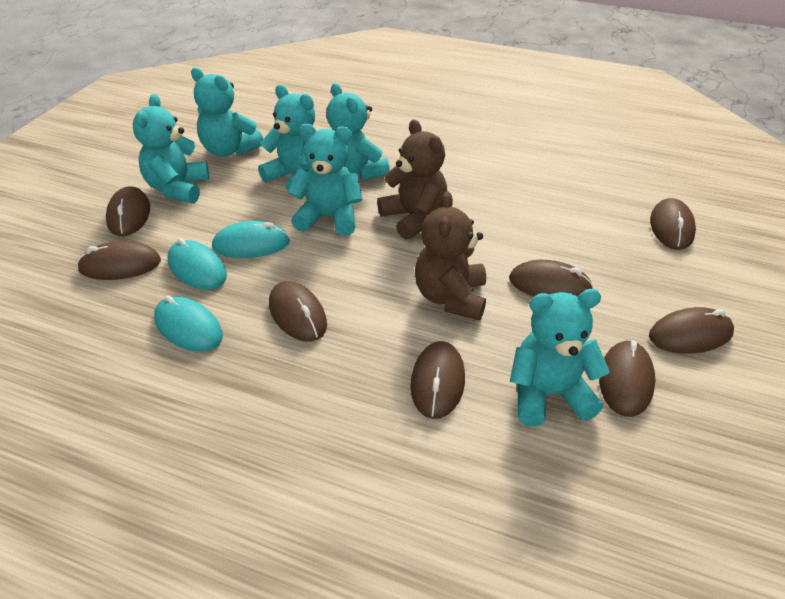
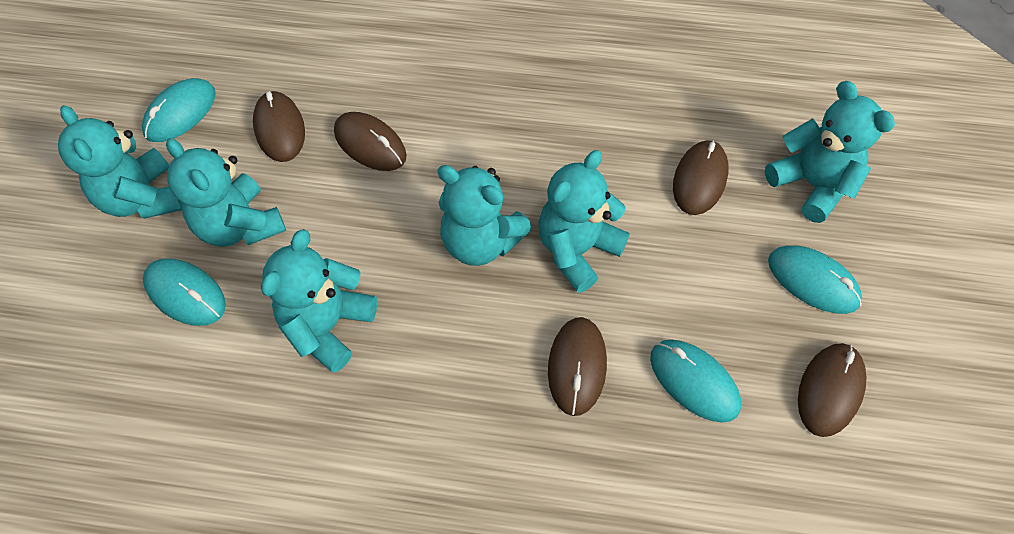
brown mouse: [77,241,161,280] [106,186,150,236] [269,281,327,342] [410,341,465,419] [509,260,594,297] [599,340,655,417] [649,307,734,354] [650,198,696,250] = 8 -> [253,91,305,162] [334,112,407,171] [548,317,607,416] [673,140,729,215] [798,343,867,437] = 5
brown teddy bear: [377,119,447,240] [415,191,486,320] = 2 -> none = 0
turquoise mouse: [154,295,223,352] [167,238,227,290] [212,221,290,258] = 3 -> [142,78,216,142] [143,258,226,326] [650,339,741,423] [768,245,862,314] = 4

